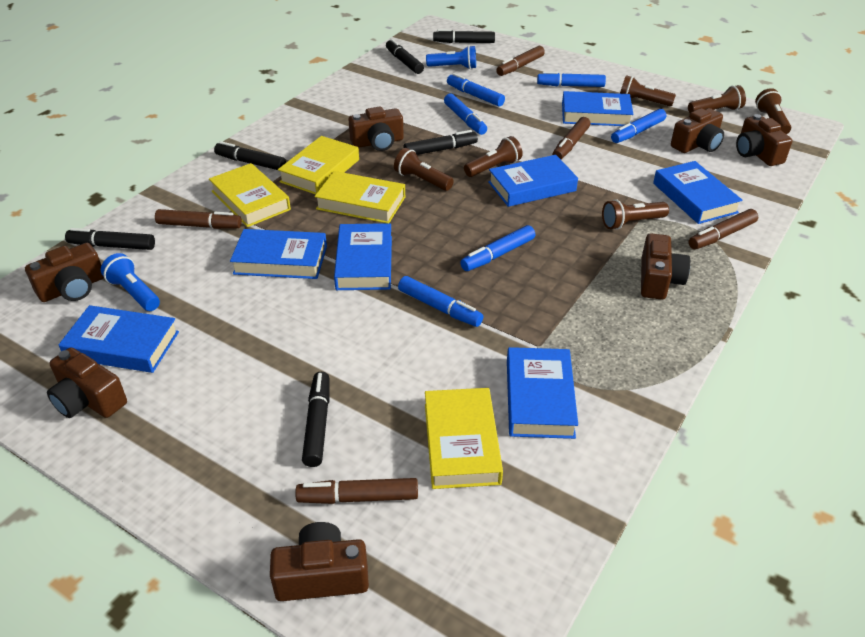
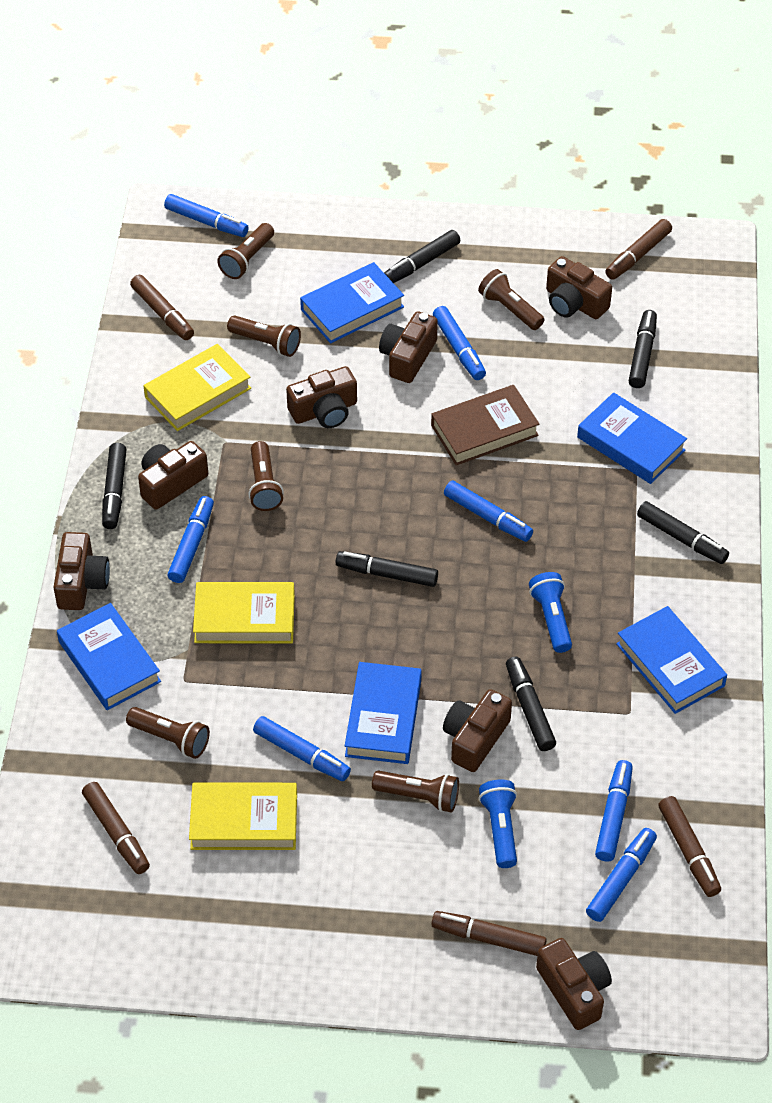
blue book: [59,305,179,373] [230,229,327,279] [334,223,392,290] [488,155,578,207] [507,347,578,439] [562,91,633,126] [653,161,743,224] = 7 -> [57,603,161,710] [300,262,404,343] [345,662,422,764] [577,392,687,484] [616,606,727,714] = 5
blue marker: [398,276,483,327] [444,94,487,135] [447,73,505,107] [460,225,535,271] [537,71,606,87] [611,109,666,143] = 6 -> [164,194,249,237] [168,496,214,583] [253,716,351,781] [433,306,486,380] [444,480,533,542] [586,828,657,922] [595,760,633,862] = 7
brown book: none = 0 -> [431,385,539,465] = 1
yellow book: [209,163,291,227] [278,136,359,195] [315,171,405,223] [425,388,503,489] = 4 -> [143,344,251,431] [189,783,297,850] [193,582,295,643] = 3

